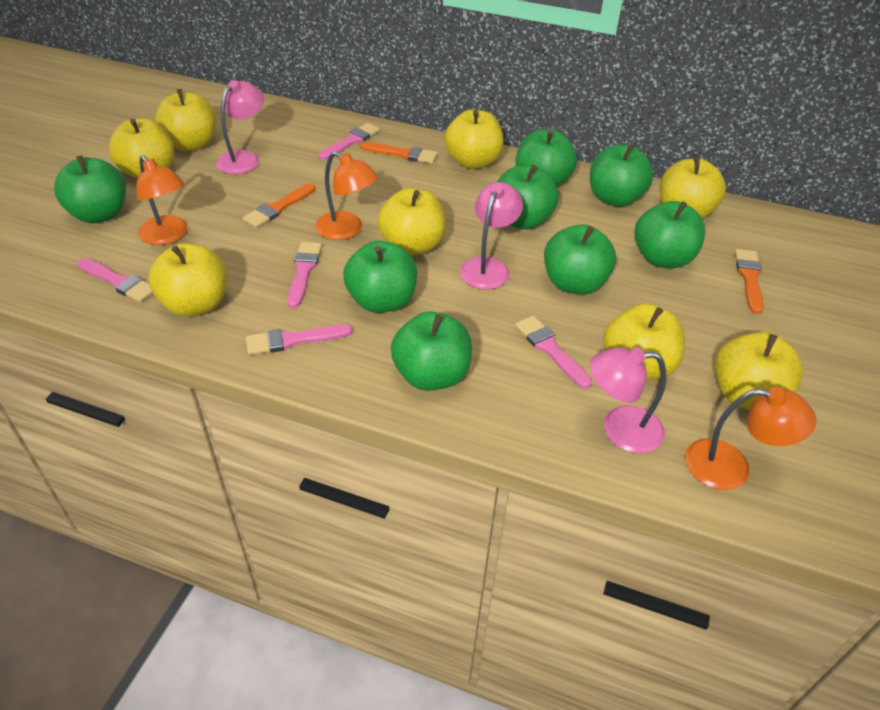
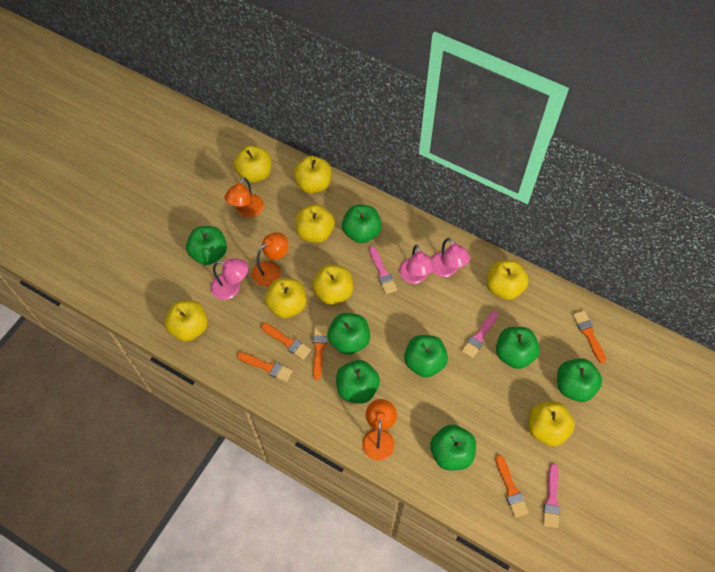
orange brush: [243,183,315,228] [360,142,438,164] [735,249,764,314] = 3 -> [237,352,293,382] [261,323,311,360] [313,325,328,380] [495,454,528,518] [573,311,606,364] = 5
pink brush: [77,258,153,303] [246,324,352,355] [287,242,322,308] [318,123,380,160] [515,316,592,389] = 5 -> [369,246,397,294] [462,311,498,358] [543,464,560,528] = 3

